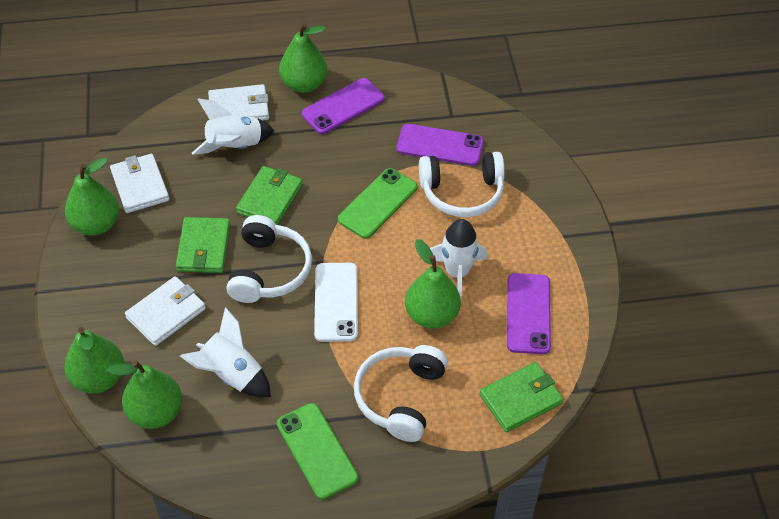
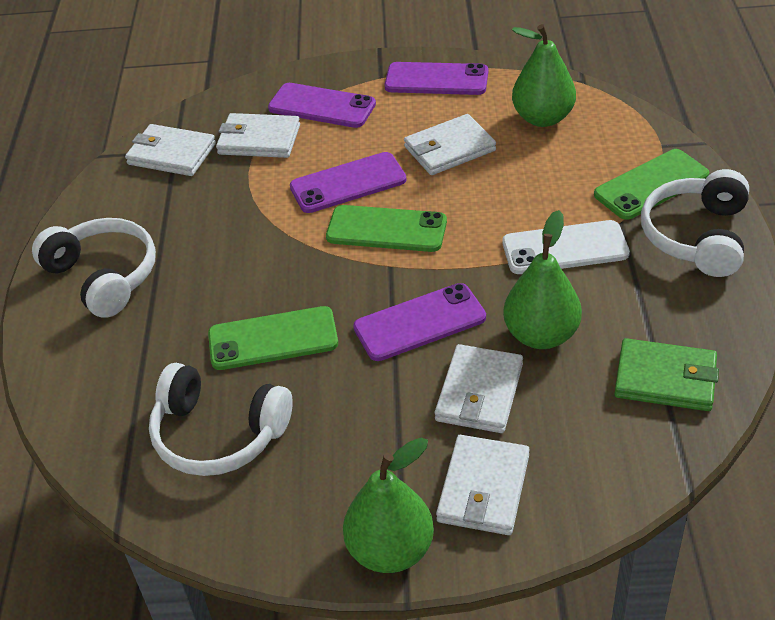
green pear: [64,327,124,393] [65,157,119,236] [107,360,182,429] [279,23,327,93] [405,239,461,329] = 5 -> [343,438,434,573] [503,210,582,349] [512,24,576,127] = 3
green phone: [277,403,358,500] [338,168,417,239] = 2 -> [208,306,338,370] [326,205,447,252] [594,149,709,220] = 3
green wallet: [176,217,230,273] [236,166,303,225] [479,362,563,432] = 3 -> [614,338,719,411] = 1
purple phone: [301,78,385,134] [397,124,484,166] [507,273,551,354] = 3 -> [268,83,376,128] [290,152,407,213] [353,283,486,361] [385,62,488,95] = 4
white rocket: [180,307,271,397] [192,98,274,155] [430,219,487,298] = 3 -> none = 0
white wallet: [110,154,169,213] [125,276,206,346] [208,84,269,121] = 3 -> [125,124,216,176] [216,113,300,158] [404,114,496,175] [435,344,523,433] [436,435,530,535] = 5

